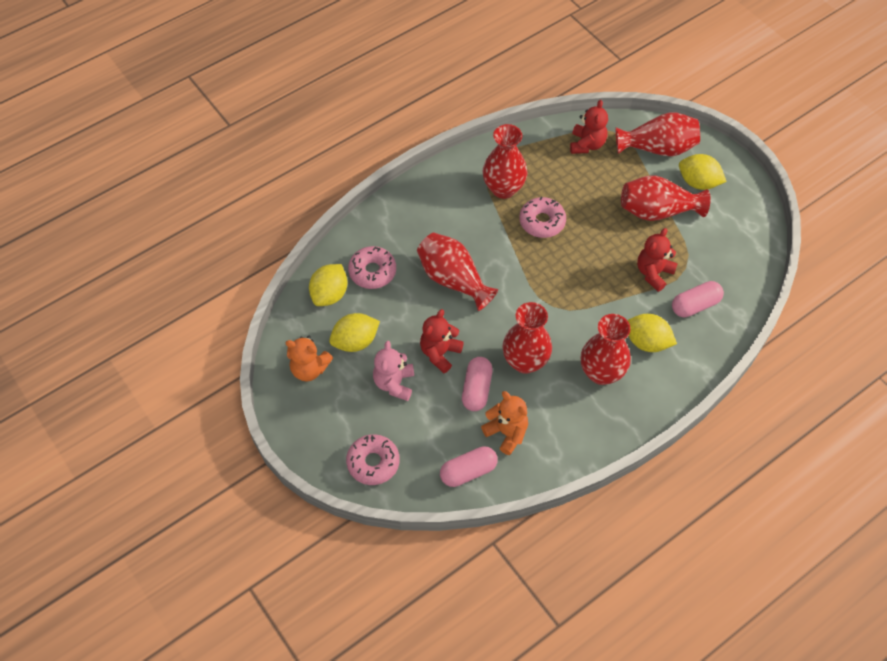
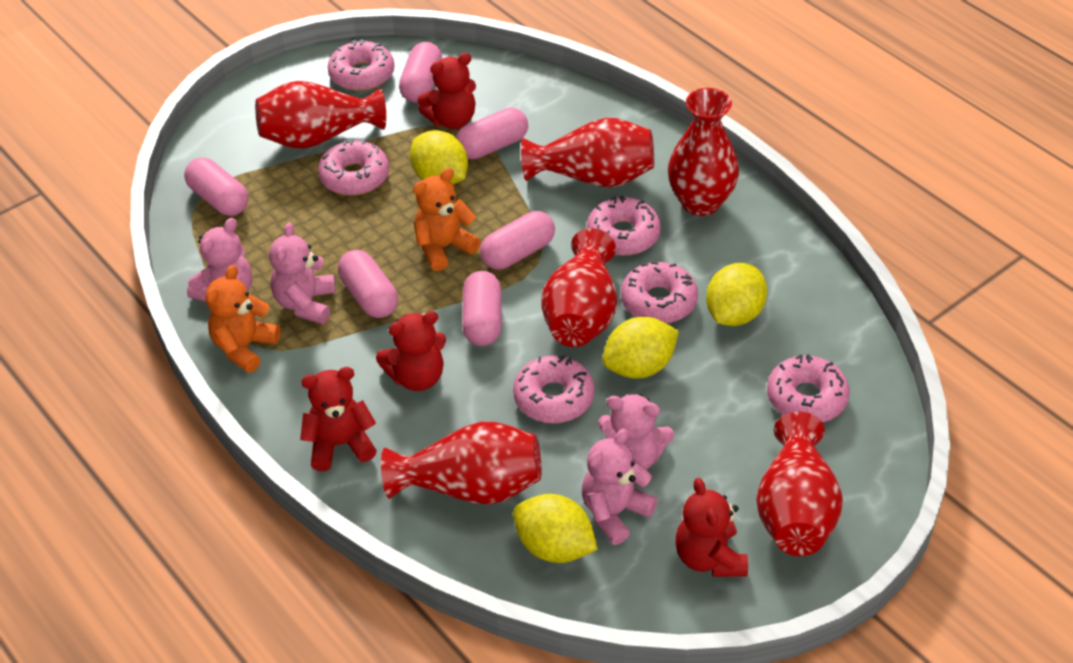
pink capsule: [440,446,498,487] [462,357,493,411] [672,281,724,317] = 3 -> [184,158,249,216] [338,250,398,318] [399,42,442,103] [456,108,528,159] [462,271,502,346] [480,211,555,270] = 6
pink donut: [346,434,400,485] [348,246,396,289] [519,197,566,238] = 3 -> [318,140,389,196] [328,39,394,91] [513,355,595,423] [587,195,661,255] [621,261,698,324] [767,354,850,423] = 6
pink teddy bear: [373,341,414,401] = 1 -> [187,218,252,302] [269,222,336,324] [582,429,658,545] [598,394,674,470] = 4
red teddy bear: [420,309,464,373] [570,100,608,154] [637,228,678,292] = 3 -> [300,367,377,471] [376,311,446,391] [417,53,476,129] [675,478,748,577] = 4

